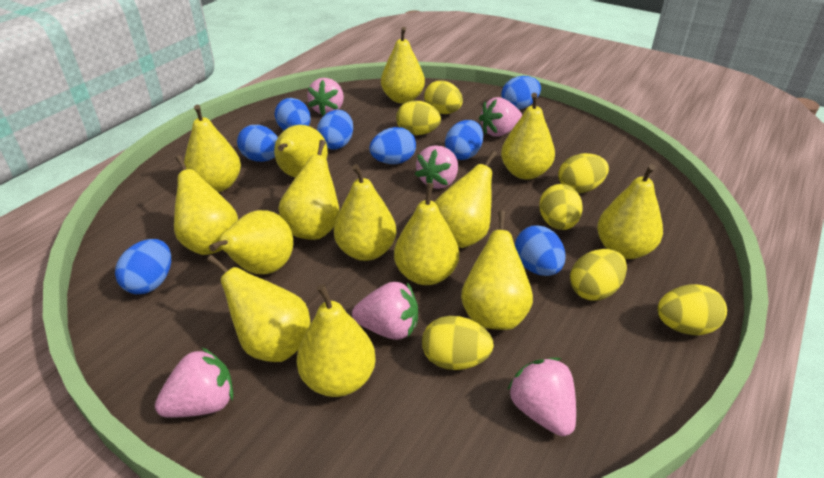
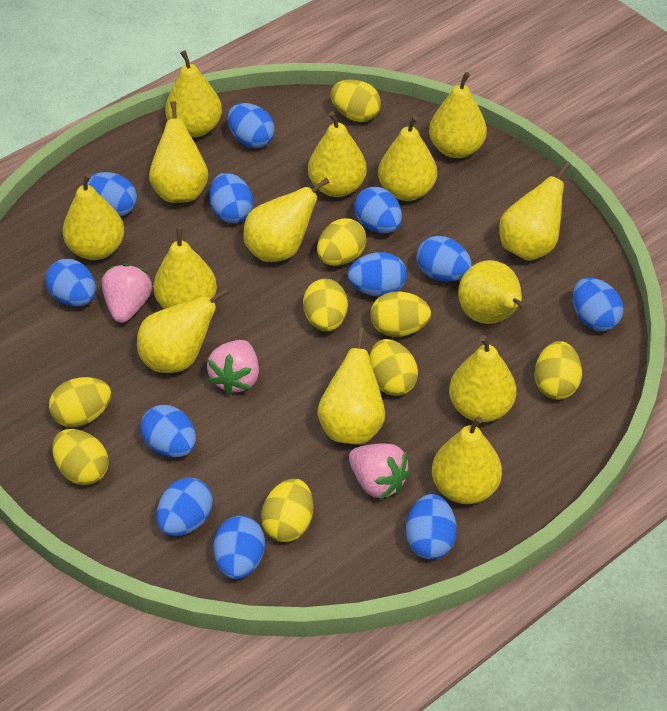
blue egg: [115,239,171,294] [237,125,278,162] [274,98,311,130] [317,110,353,150] [369,127,416,164] [445,120,483,160] [501,76,541,110] [515,225,565,276] = 8 -> [45,259,96,307] [88,172,137,216] [140,405,196,457] [156,478,213,536] [209,173,253,223] [213,516,265,579] [228,103,275,148] [348,252,407,297] [354,187,402,233] [406,494,457,559] [416,236,472,281] [573,278,624,331] = 12
pink strawberry: [155,348,233,418] [307,78,344,116] [352,282,418,340] [415,145,458,189] [479,97,522,137] [507,358,576,436] = 6 -> [102,264,152,323] [207,340,259,395] [349,444,411,500] = 3
yellow egg: [396,101,441,135] [422,316,494,370] [424,80,463,114] [539,184,583,230] [558,153,609,193] [570,249,627,301] [657,285,727,335] = 7 -> [49,377,111,428] [52,429,109,485] [261,479,313,542] [303,279,348,331] [317,218,367,266] [331,80,381,122] [369,339,418,396] [370,291,431,337] [534,341,582,400] = 9

